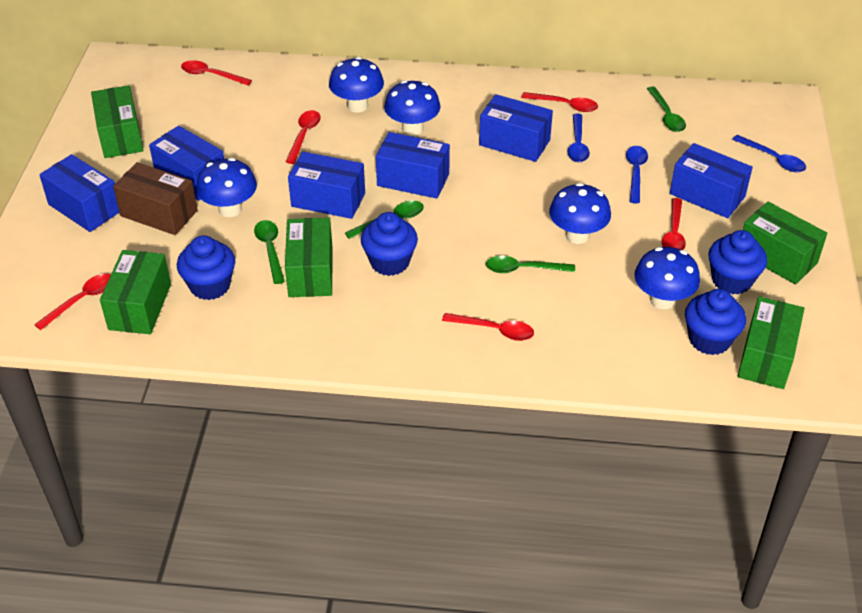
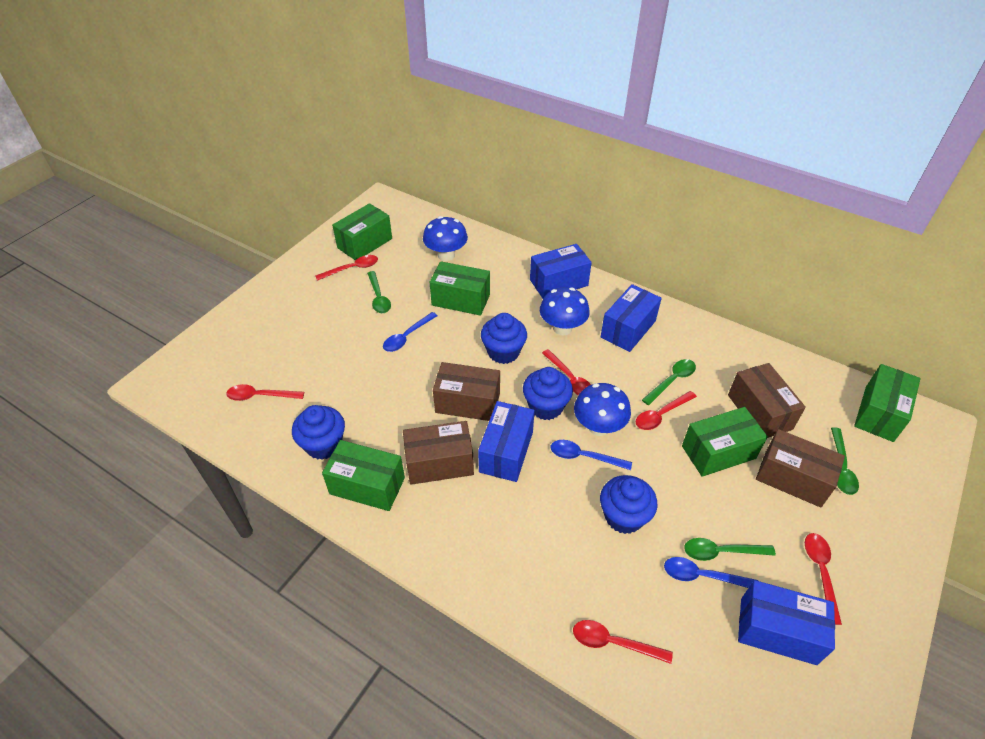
blue box: [39,154,120,232] [149,126,224,201] [288,152,365,219] [376,132,450,199] [479,94,553,162] [670,143,753,218] = 6 -> [478,401,535,482] [530,244,592,298] [601,284,662,352] [738,580,835,665] = 4
blue mushroom: [196,158,257,217] [329,57,384,113] [384,80,441,136] [549,183,611,244] [634,247,700,309] = 5 -> [423,216,468,261] [540,287,590,335] [574,383,631,436] = 3
brown box: [113,162,198,235] = 1 -> [403,421,474,485] [433,362,500,421] [728,363,806,438] [756,429,845,508] = 4

